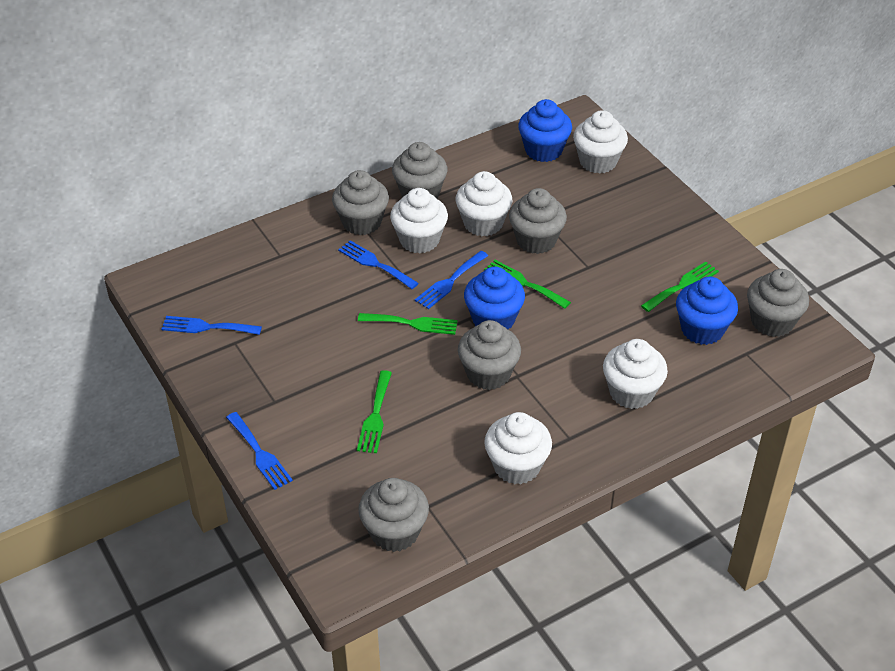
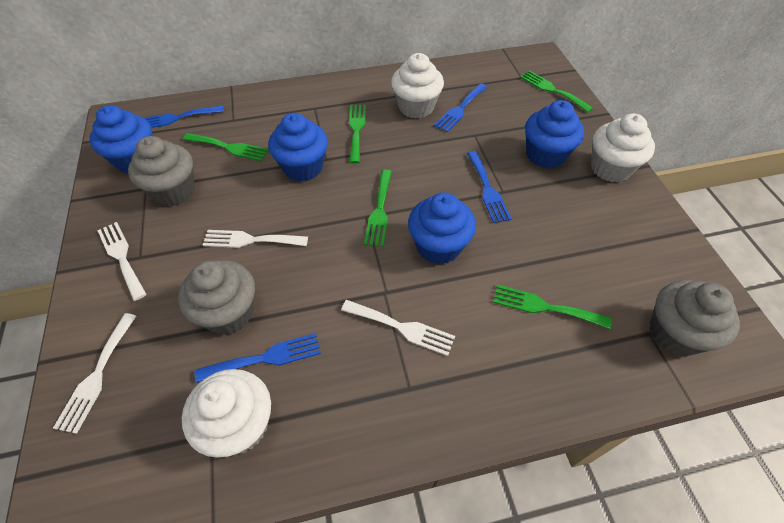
blue cupcake: [464,267,525,330] [518,99,572,162] [676,277,738,345] = 3 -> [90,105,152,173] [268,113,328,182] [408,193,476,264] [525,100,584,168] = 4
green fork: [357,370,392,453] [358,313,458,335] [484,260,571,309] [641,261,719,312] = 4 -> [183,133,269,161] [349,105,366,163] [364,170,392,247] [493,284,612,329] [520,71,593,112] = 5
grey cupcake: [332,170,389,235] [358,478,429,552] [392,142,448,199] [458,320,521,390] [509,188,567,254] [747,269,809,337] = 6 -> [128,136,195,206] [178,260,255,335] [649,280,740,356] = 3
white cupcake: [390,188,448,253] [456,171,512,236] [484,412,552,484] [573,110,628,174] [603,339,668,409] = 5 -> [182,369,271,458] [391,53,444,118] [591,113,655,182] = 3
white fork: none = 0 -> [53,313,136,434] [97,222,146,301] [203,230,308,248] [341,300,455,356] = 4

